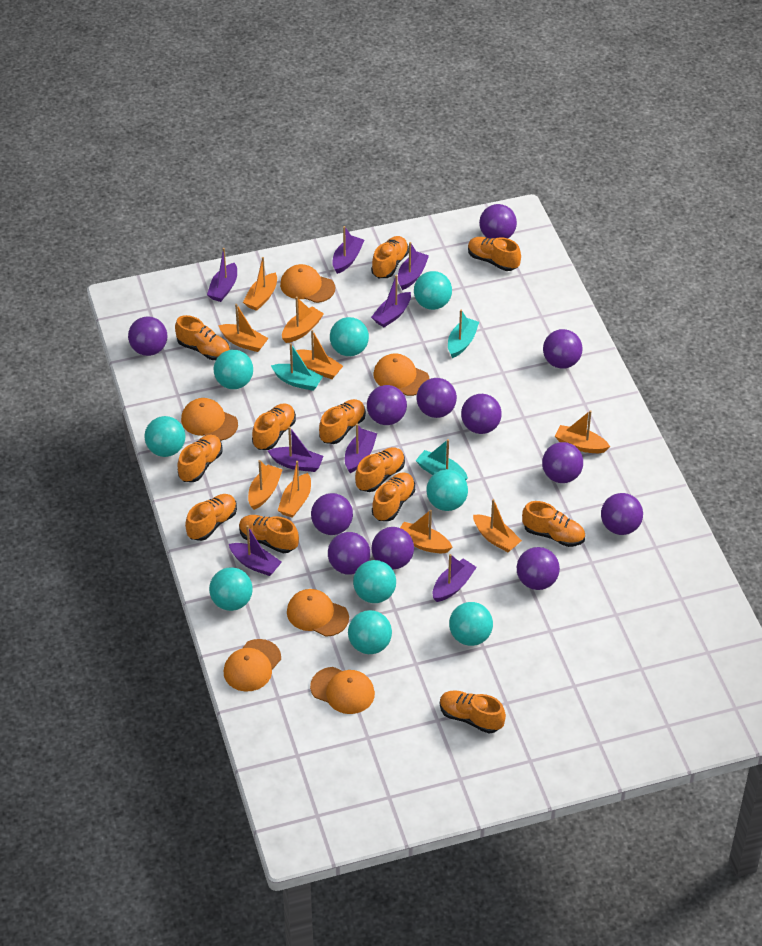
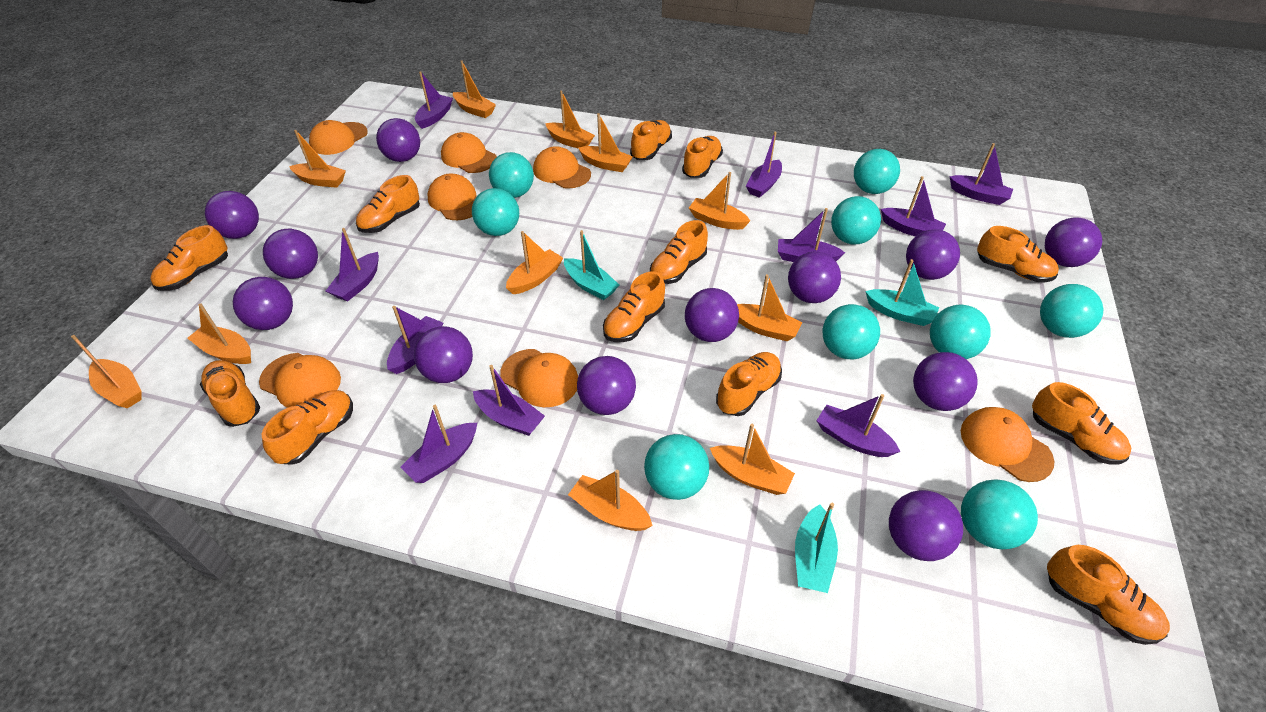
orange boat: [218,304,269,352] [243,257,277,311] [248,460,283,510] [278,461,311,518] [282,297,324,343] [296,330,343,379] [400,510,452,553] [473,499,522,552] [555,410,610,453] = 9 -> [71,335,142,408] [187,303,251,364] [289,130,346,188] [453,60,496,118] [506,231,563,294] [545,91,595,148] [568,470,653,531] [578,113,633,172] [689,172,750,230] [710,424,795,495] [737,274,802,341] = 11
orange cap: [181,398,238,441] [224,639,281,692] [280,264,335,303] [287,589,349,637] [310,667,375,714] [373,353,430,396] = 6 -> [259,353,341,408] [309,120,368,155] [428,174,477,220] [441,132,497,173] [500,349,578,407] [533,146,591,189] [961,407,1054,482] = 7
purple boat: [207,248,237,302] [229,525,282,576] [268,426,324,472] [332,226,364,274] [345,424,377,473] [371,275,411,327] [398,242,429,290] [433,554,477,602] = 8 -> [326,228,379,302] [387,306,443,374] [401,405,477,483] [415,71,453,129] [473,365,545,436] [746,131,782,198] [778,208,845,262] [816,394,901,457] [881,176,946,236] [950,143,1013,205] = 10

